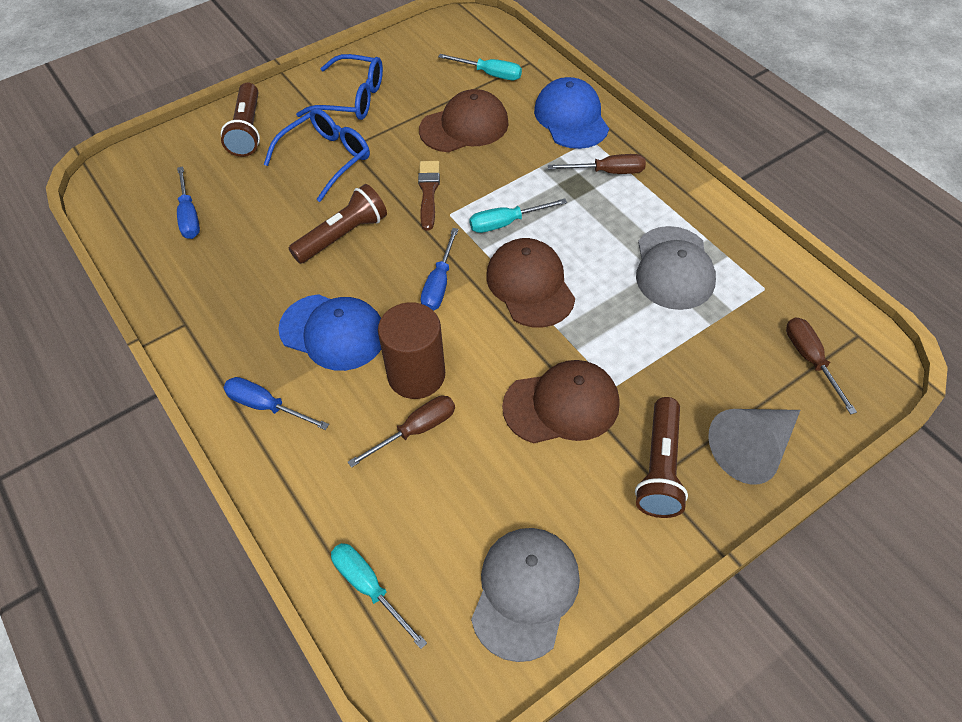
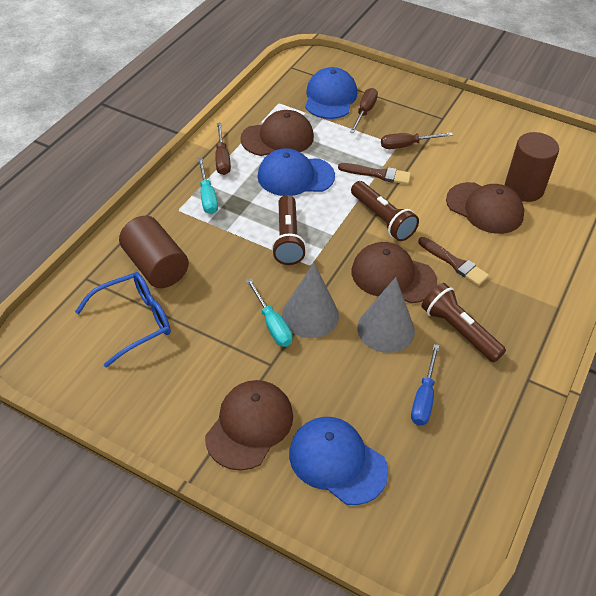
blue cap: [278,294,381,371] [534,77,609,149] = 2 -> [257,148,335,196] [289,417,388,505] [305,67,357,119] = 3
blue glasses: [264,108,370,202] [296,54,383,120] = 2 -> [75,272,171,367] = 1
blue screwdriver: [177,166,200,239] [224,377,329,430] [421,228,459,311] = 3 -> [411,344,440,426] = 1
brown brush: [418,161,440,231] = 1 -> [338,163,411,185] [418,237,489,286] = 2
brown cap: [419,89,509,152] [486,238,575,328] [502,360,620,443] = 3 -> [205,380,293,471] [240,110,314,156] [351,242,437,304] [446,182,524,234] = 4
brown cylinder: [378,302,445,399] = 1 -> [119,216,189,288] [505,132,559,202] = 2
grey cap: [471,528,580,662] [636,226,716,310] = 2 -> none = 0
grey cone: [708,409,800,485] = 1 -> [282,263,339,338] [357,277,415,353] = 2
turquoise screwdriver: [331,543,427,649] [438,54,522,80] [469,198,567,233] = 3 -> [198,158,218,214] [246,278,293,347] = 2

